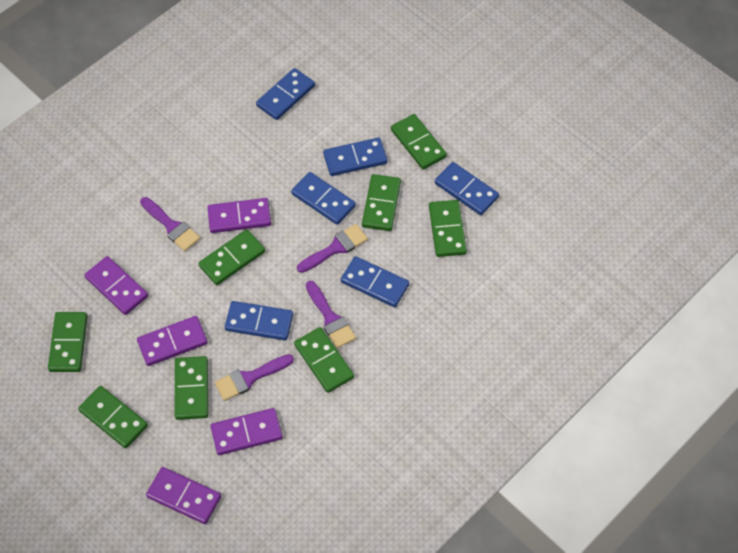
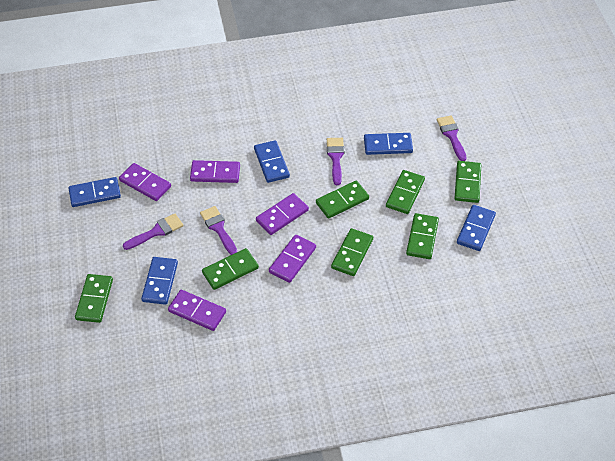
blue domino: [225,301,293,341] [256,68,315,120] [291,172,356,225] [323,138,388,176] [341,256,409,307] [435,162,499,215] = 6 -> [68,177,121,207] [141,257,178,305] [254,140,290,183] [364,133,413,155] [457,205,496,251] = 5
green domino: [48,312,88,372] [78,386,148,448] [175,356,208,420] [198,229,265,285] [294,327,354,393] [362,174,401,231] [391,114,447,170] [429,200,467,257] = 8 -> [75,274,113,323] [202,248,259,290] [316,181,369,219] [331,228,373,276] [386,170,425,214] [406,213,439,259] [454,161,481,203] = 7

